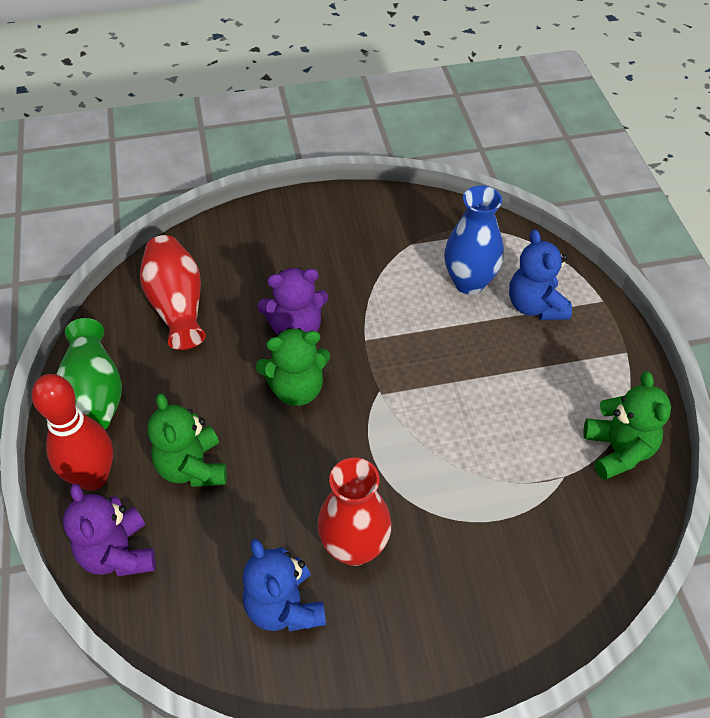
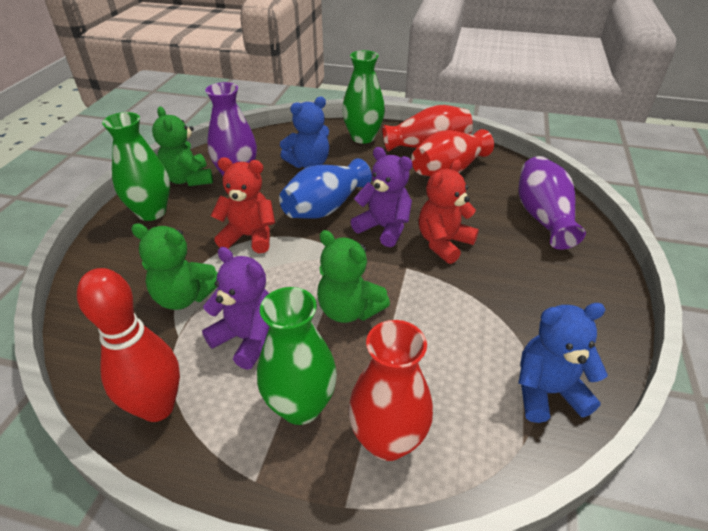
green vase: [56,318,122,429] = 1 -> [102,112,170,221] [257,287,337,425] [342,50,385,144] = 3
purple vase: none = 0 -> [205,82,257,176] [518,156,586,250] = 2
red teddy bear: none = 0 -> [211,158,275,253] [419,159,479,264] = 2
red vase: [140,235,206,350] [317,458,391,566] = 2 -> [348,320,433,461] [382,105,473,152] [411,129,494,177] = 3

